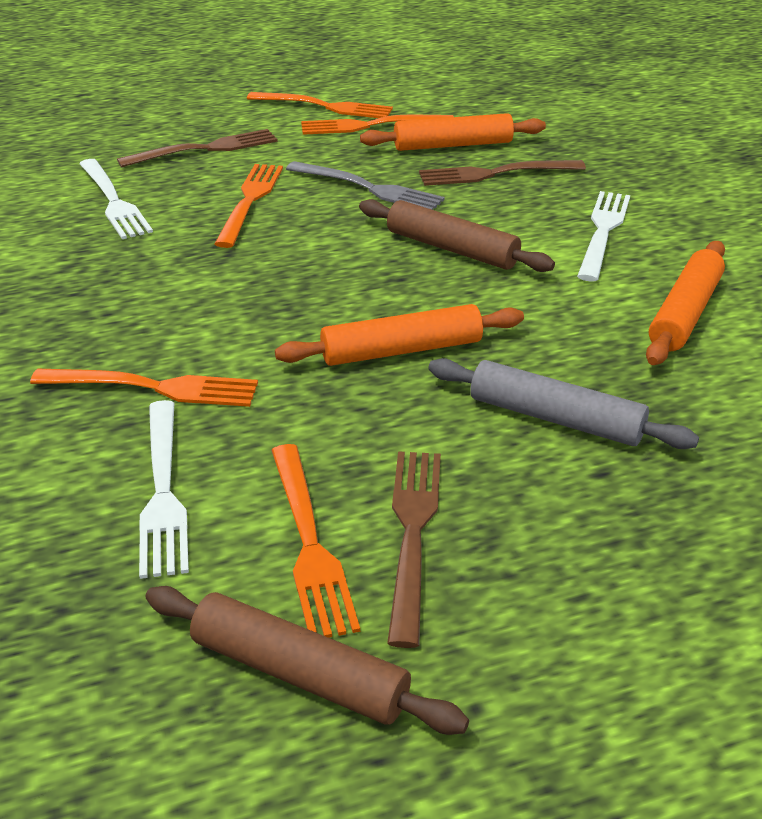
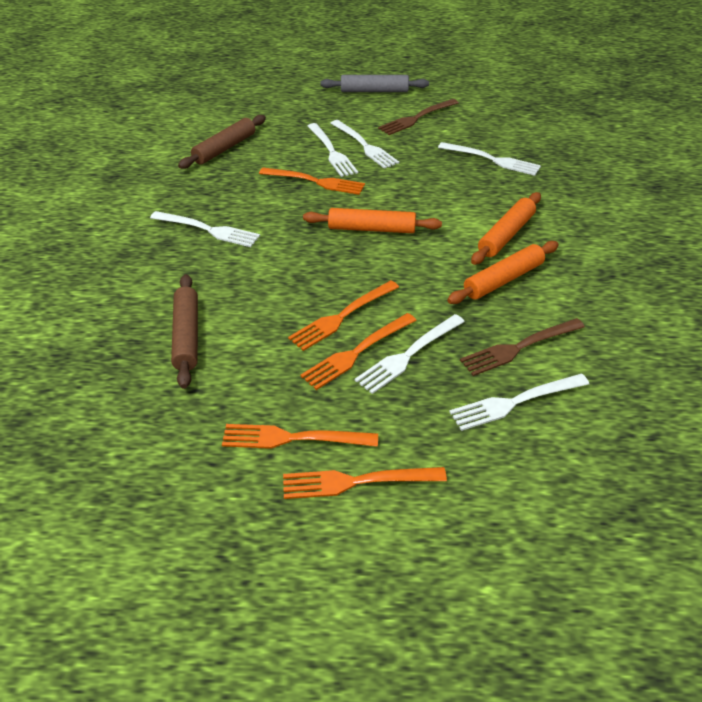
brown fork: [117,129,278,167] [387,451,441,648] [419,160,586,186] = 3 -> [378,99,459,135] [460,318,585,376] = 2
grey fork: [286,161,445,210] = 1 -> none = 0
white fork: [79,159,153,239] [139,400,189,579] [577,191,630,282] = 3 -> [150,211,260,247] [308,123,358,177] [330,120,399,169] [355,314,465,394] [438,142,541,176] [449,374,589,431] = 6

